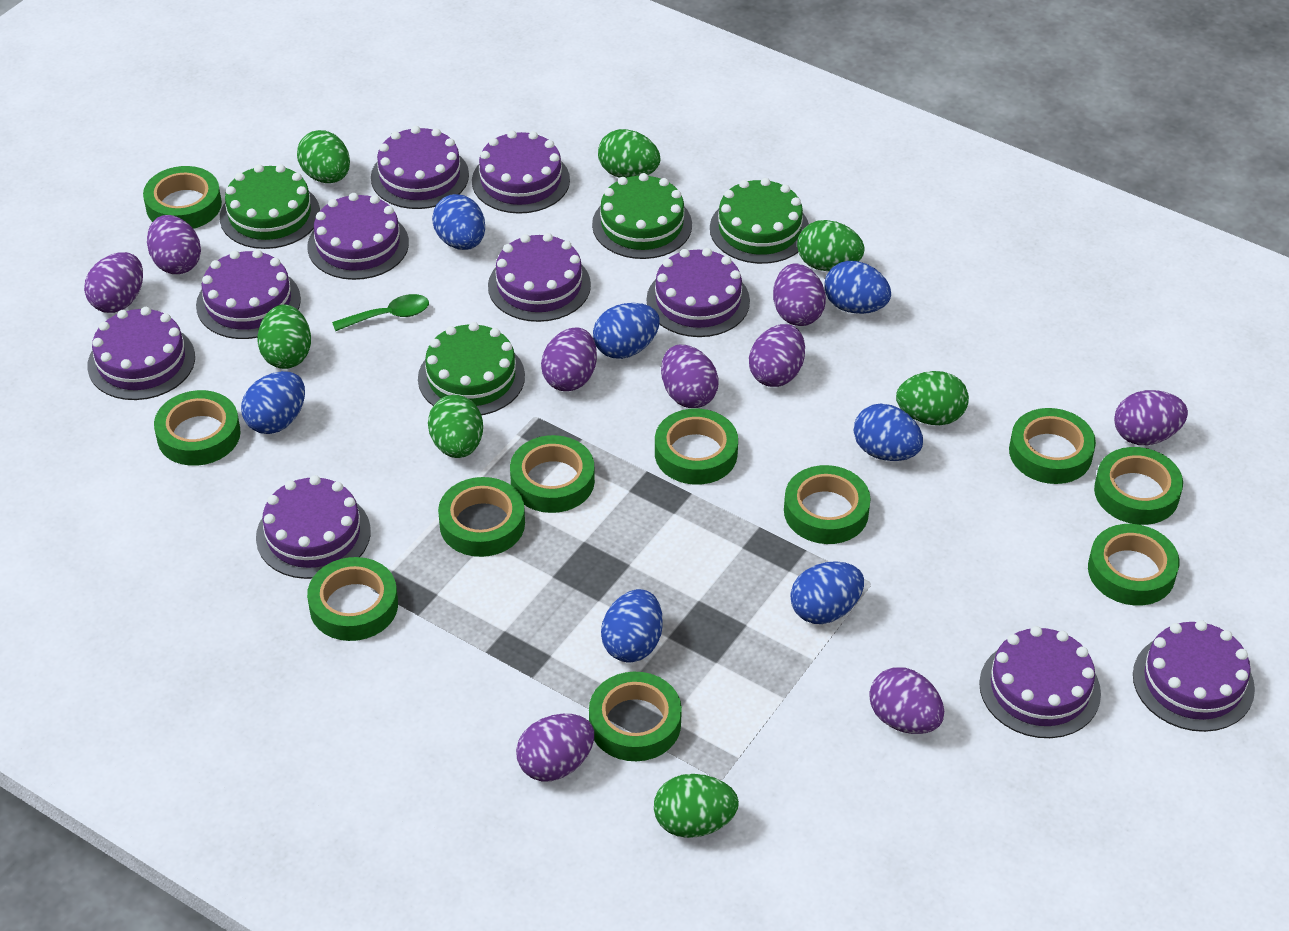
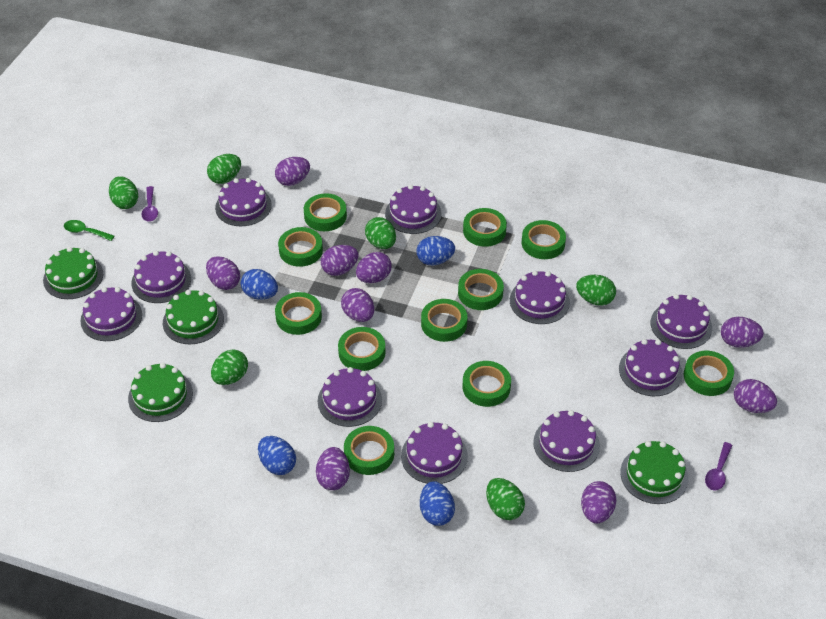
blue egg: [241,371,305,434] [432,194,485,250] [593,303,660,359] [601,589,663,663] [790,561,864,624] [825,261,891,314] [854,404,923,461] = 7 -> [241,269,278,300] [258,436,296,475] [417,236,455,265] [420,481,455,526] = 4
green egg: [258,304,311,369] [297,130,350,183] [428,395,483,458] [598,129,660,178] [654,774,739,838] [797,220,865,271] [896,371,969,425] = 7 -> [109,176,138,209] [207,154,241,184] [211,349,248,385] [365,217,396,249] [486,478,525,520] [576,275,616,306] = 6
purple spoon: none = 0 -> [142,186,158,222] [705,442,733,491] = 2

